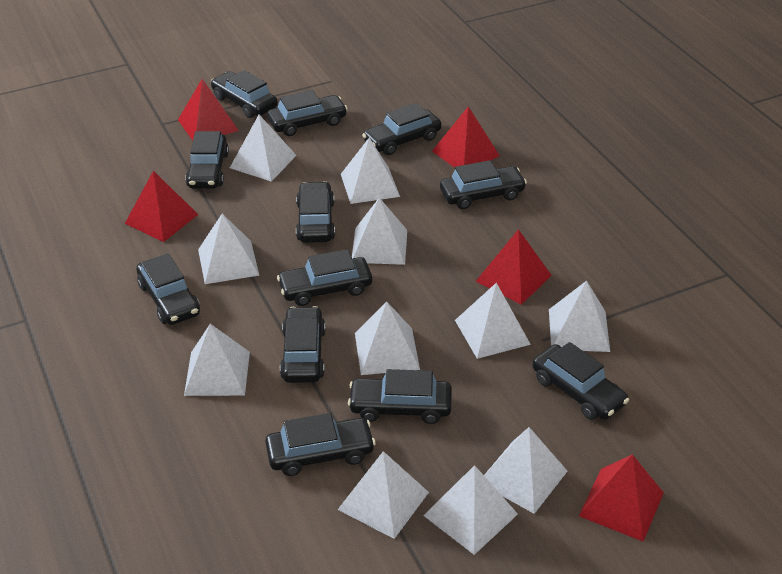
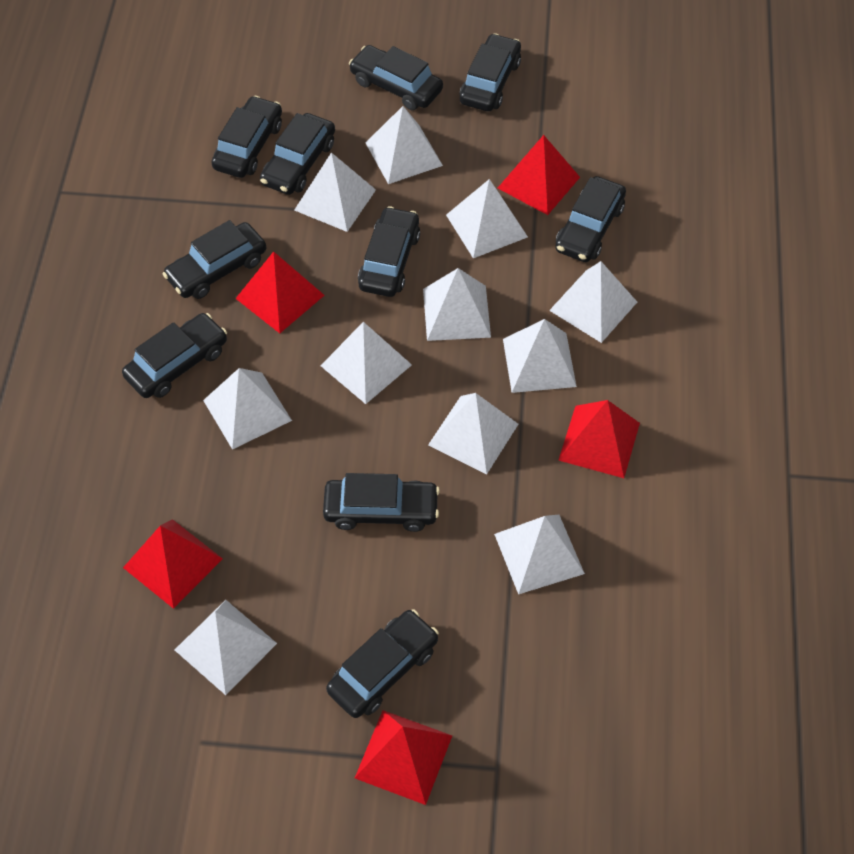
black car: [136,253,200,325] [185,131,229,188] [211,70,278,118] [265,413,376,476] [267,90,348,136] [277,249,372,306] [280,306,325,383] [296,181,335,243] [348,369,452,424] [362,103,441,155] [440,160,527,209] [532,342,629,420] = 12 -> [122,313,227,398] [163,220,266,299] [211,96,282,178] [260,113,335,195] [323,473,440,532] [326,610,439,718] [349,45,443,110] [358,206,420,297] [460,33,521,111] [555,176,626,262] = 10

